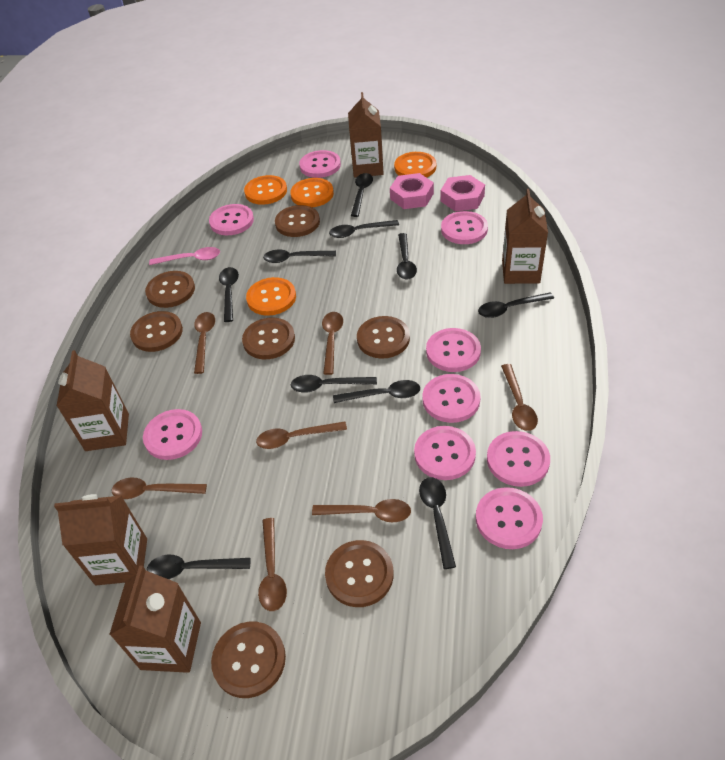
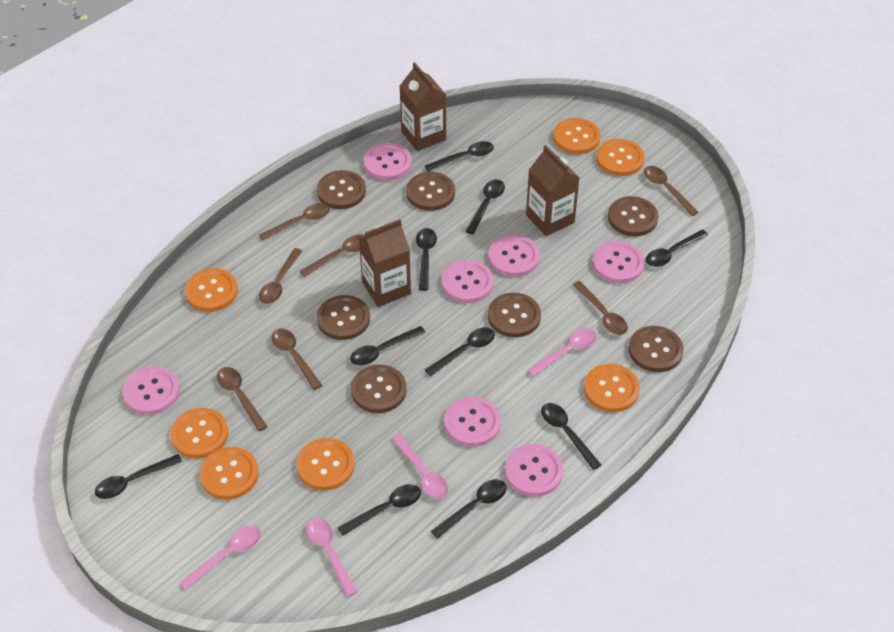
brown carton: [54,494,147,585] [57,350,129,451] [109,566,201,673] [348,92,384,178] [502,189,548,284] = 5 -> [359,219,411,307] [400,62,446,151] [526,145,580,236] = 3
orange button: [244,175,287,205] [246,277,296,316] [290,178,334,207] [394,152,436,178] = 4 -> [170,408,229,458] [185,268,238,312] [199,447,259,500] [296,438,355,490] [553,118,601,154] [584,364,640,412] [596,139,645,176] = 7
pink button: [143,409,202,460] [209,204,254,235] [299,150,341,178] [414,426,476,480] [422,374,481,423] [426,328,481,372] [441,211,488,244] [476,487,543,549] [487,431,550,487] = 9 -> [123,366,180,415] [364,143,412,181] [442,260,493,303] [444,397,501,447] [488,235,540,277] [505,444,563,497] [593,241,644,283] = 7
pink nut: [390,173,434,209] [440,175,485,212] = 2 -> none = 0
pink spoon: [149,247,220,265] = 1 -> [179,526,261,590] [306,518,357,597] [392,434,448,499] [527,328,597,377] = 4

